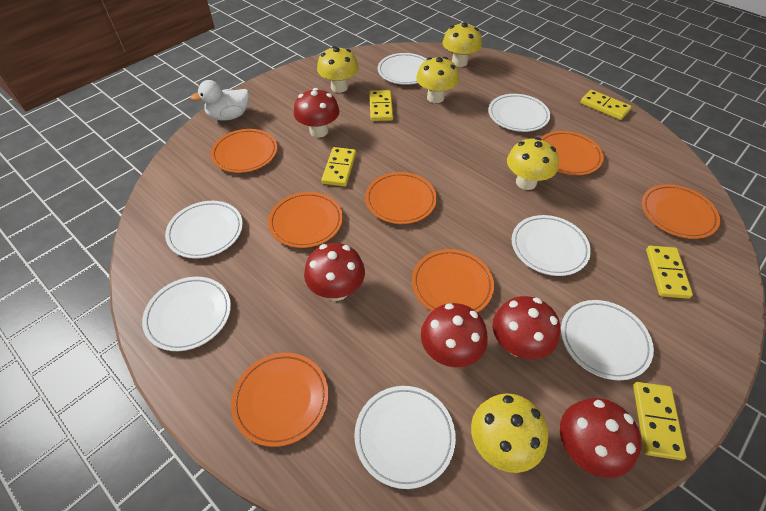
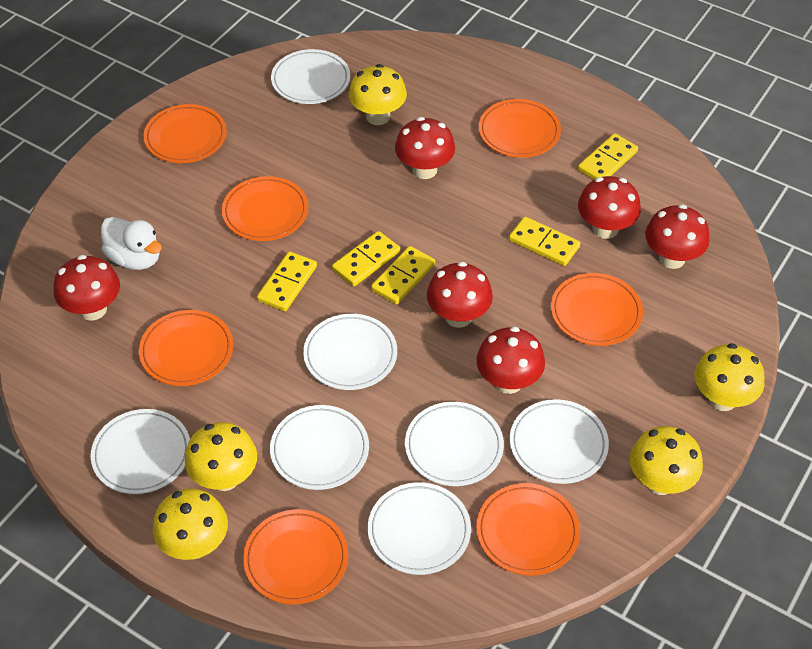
red mushroom: [294,88,339,138] [304,243,365,301] [421,303,488,367] [492,296,560,359] [560,398,642,478] = 5 -> [53,255,120,321] [395,117,455,179] [427,262,493,328] [477,327,545,394] [578,176,641,239] [645,204,710,269] = 6

